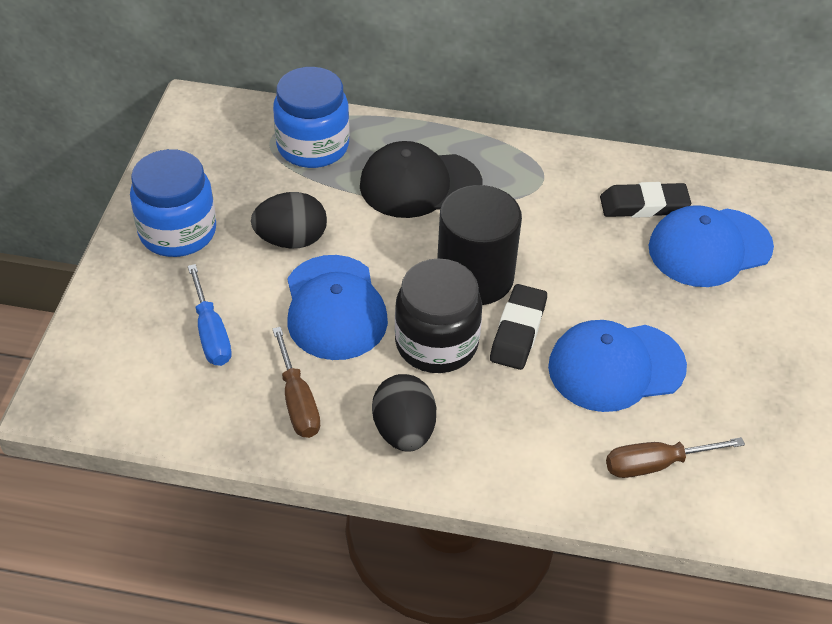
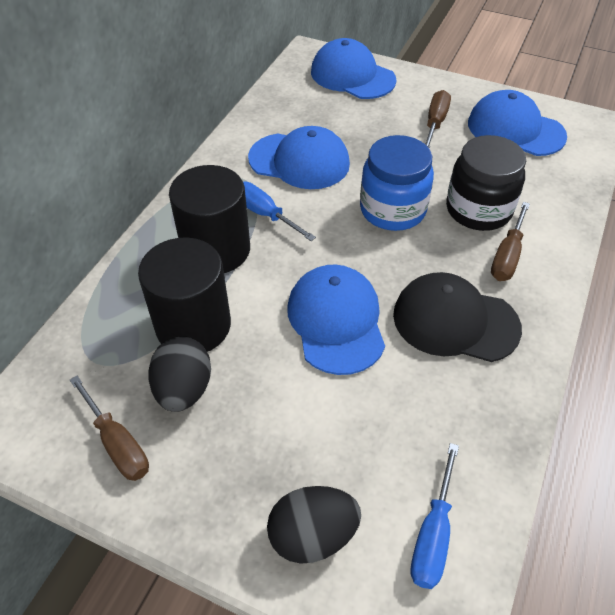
black cylinder: [437,185,522,305] = 1 -> [138,237,231,352] [169,165,250,273] = 2
black eraser: [490,284,547,370] [600,182,691,218] = 2 -> none = 0
blue cap: [287,255,388,360] [548,320,687,412] [649,205,774,287] = 3 -> [248,126,350,189] [287,265,385,375] [311,38,396,99] [468,90,567,156] = 4
blue jar: [130,149,216,257] [273,67,349,168] = 2 -> [360,135,434,231] = 1
blue screwdriver: [188,264,232,366] = 1 -> [243,181,316,241] [411,443,459,589] = 2
brown screwdriver: [272,327,320,438] [606,437,745,478] = 2 -> [70,376,149,481] [426,90,451,149] [491,202,530,281] = 3

